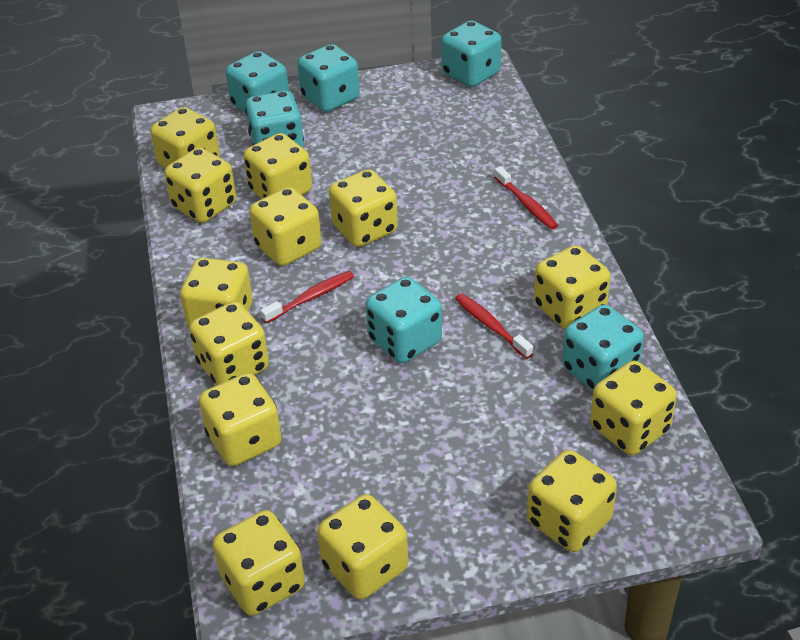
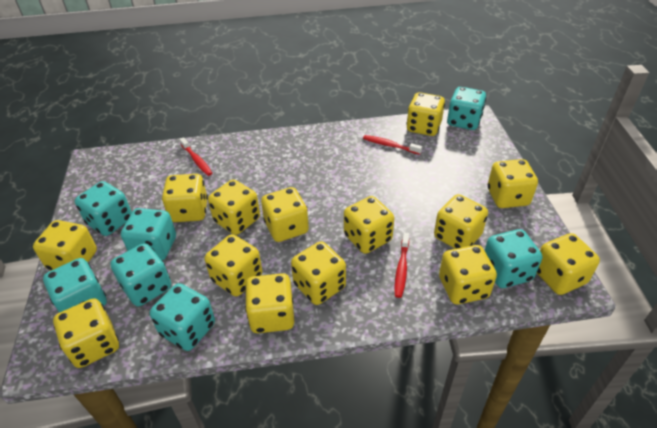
turquoise dice: [226,51,289,113] [245,91,304,148] [298,44,360,112] [366,276,442,363] [441,20,502,87] [562,305,644,391] = 6 -> [43,258,107,313] [75,181,132,236] [110,243,171,306] [121,208,176,260] [150,283,215,351] [447,87,486,130] [484,229,542,288] = 7
yellow dice: [150,107,220,168] [164,147,236,223] [180,258,253,328] [189,301,269,385] [199,373,281,466] [213,510,305,616] [243,133,312,199] [249,187,322,266] [317,494,408,600] [329,169,398,247] [527,450,617,552] [534,245,610,329] [590,361,677,455] = 13 -> [33,220,97,271] [53,298,119,368] [162,174,208,222] [205,234,262,296] [208,180,260,235] [245,273,294,333] [261,187,309,242] [291,241,346,305] [344,196,394,254] [406,92,445,136] [434,194,488,249] [439,245,497,304] [488,159,538,208] [537,233,600,295] = 14

